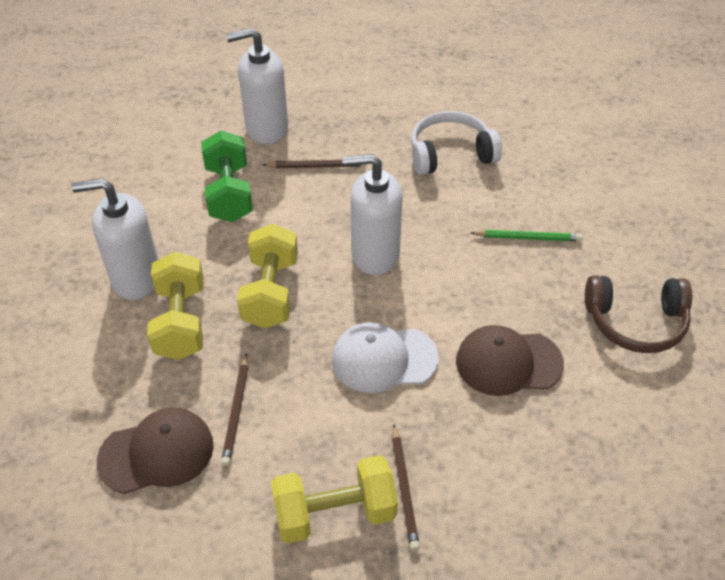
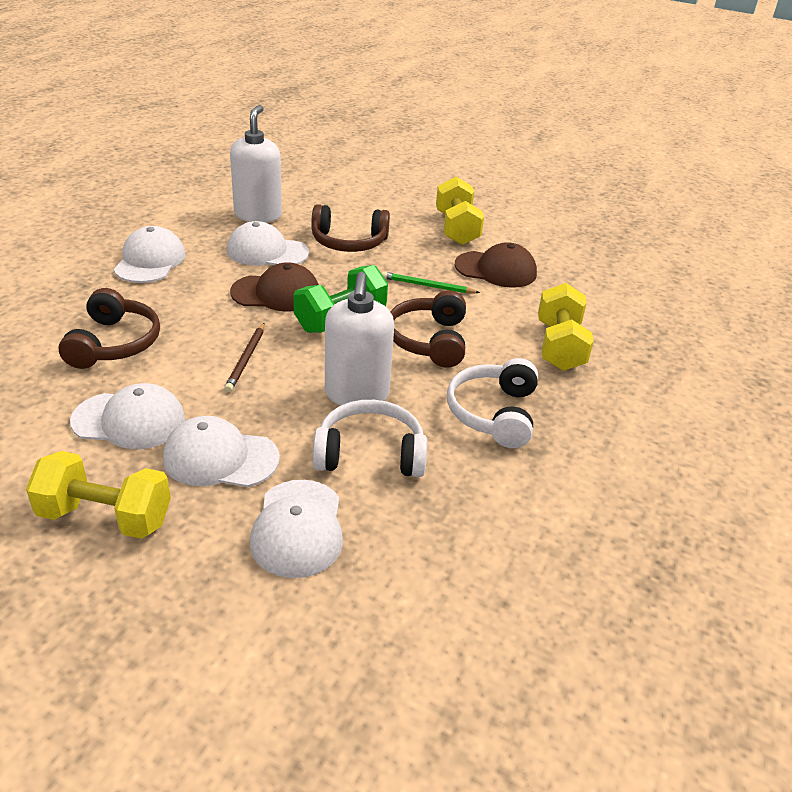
brown headphones: [585,276,692,353] = 1 -> [59,288,160,369] [311,204,390,252] [390,290,466,367] = 3
brown pencil: [221,353,248,466] [263,160,366,168] [392,425,420,551] = 3 -> [224,323,265,392] = 1
white cap: [332,322,438,393] = 1 -> [70,383,185,449] [114,226,186,283] [163,416,280,487] [227,221,309,266] [250,480,343,578] = 5
white headphones: [411,111,502,175] = 1 -> [312,400,427,477] [447,358,538,448] = 2
white soap dispenser: [72,178,159,300] [226,28,288,144] [342,154,403,275] = 3 -> [230,105,282,223] [325,272,394,405] = 2

